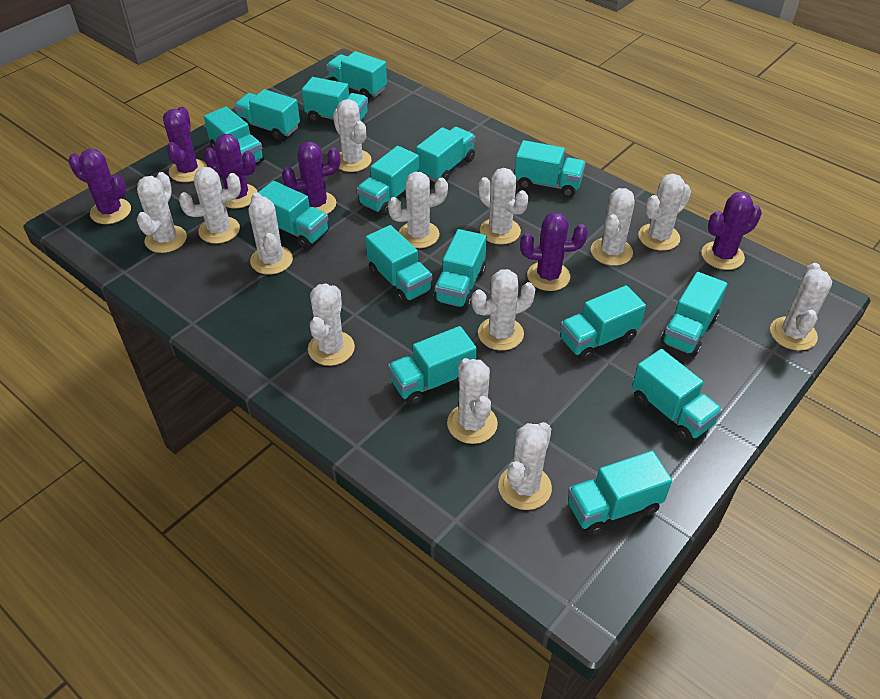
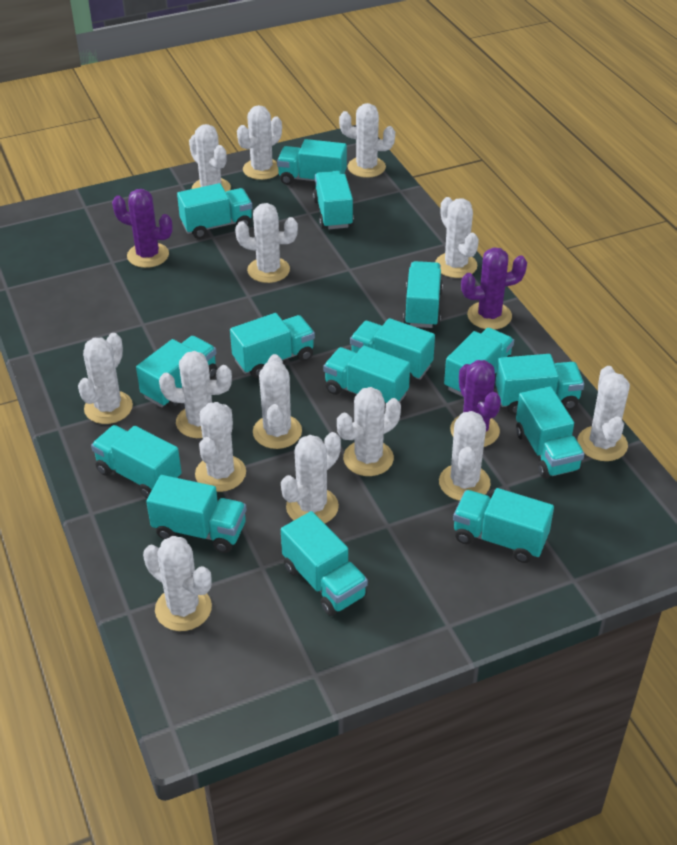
purple cactus: [68,149,131,224] [163,107,207,182] [204,134,258,209] [282,142,340,214] [520,212,588,291] [702,192,762,270] = 6 -> [112,189,173,268] [450,360,501,447] [461,247,527,330] = 3
white cactus: [137,172,187,253] [179,167,241,244] [249,193,293,275] [308,284,355,366] [333,99,372,172] [388,172,448,248] [447,358,498,444] [471,269,535,351] [478,168,529,245] [498,422,552,510] [591,188,635,266] [638,174,691,251] [770,263,832,351] = 13 -> [78,333,133,424] [143,536,212,631] [159,351,232,438] [189,124,231,192] [195,402,246,492] [235,203,298,283] [237,105,282,180] [253,354,302,449] [281,432,341,523] [337,387,401,476] [339,103,395,178] [435,197,479,278] [439,411,491,501] [577,366,630,461] = 14

